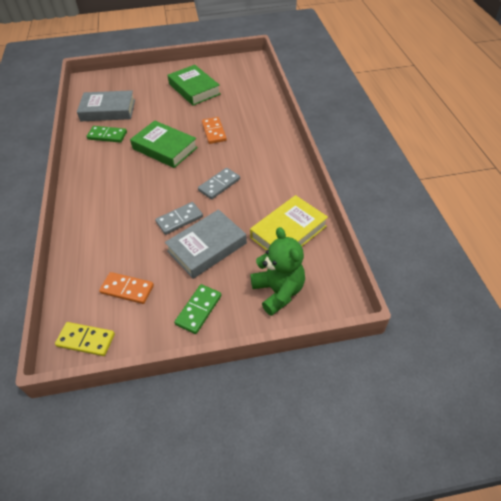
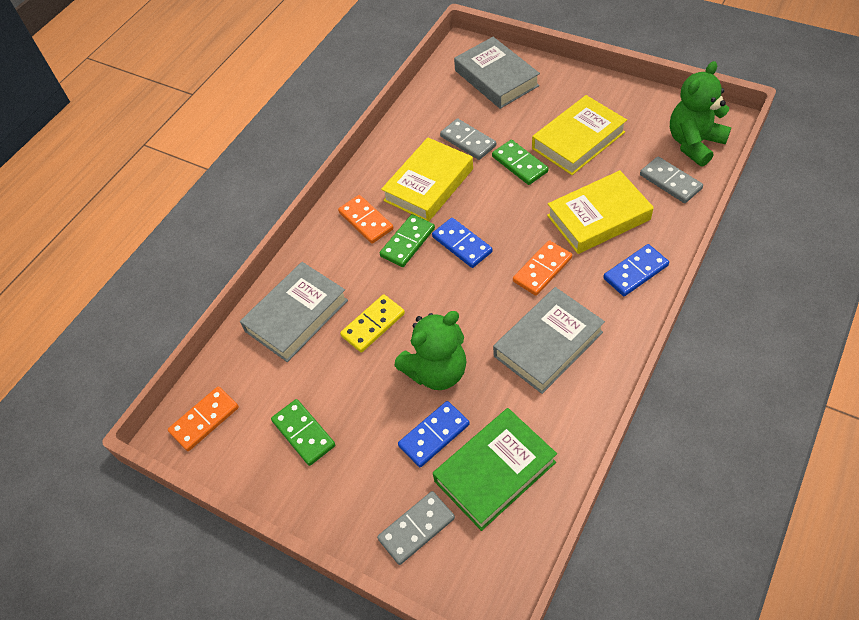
blue domino: none = 0 -> [398,401,470,467] [432,218,493,268] [603,244,669,296] = 3
green book: [130,120,198,168] [168,65,220,106] = 2 -> [433,408,557,531] = 1
green domino: [86,126,127,143] [174,284,221,334] = 2 -> [271,399,335,466] [380,214,435,267] [492,140,549,185] = 3
green teddy bear: [250,227,305,316] = 1 -> [394,311,467,390] [670,61,731,166] = 2
grey book: [77,90,135,121] [165,209,247,279] = 2 -> [240,262,348,362] [454,37,540,109] [493,287,605,394] = 3
grey domino: [155,202,203,235] [198,168,240,200] = 2 -> [377,491,455,565] [440,118,496,160] [640,156,703,203] = 3
orange domino: [99,272,154,304] [202,117,227,144] = 2 -> [168,386,239,451] [338,195,393,244] [513,240,572,296] = 3
yellow book: [250,195,328,251] = 1 -> [381,137,473,221] [532,95,627,175] [547,170,654,254] = 3

